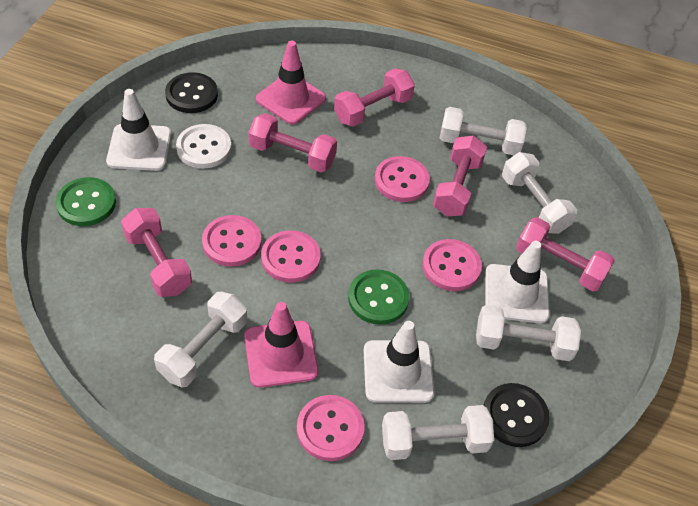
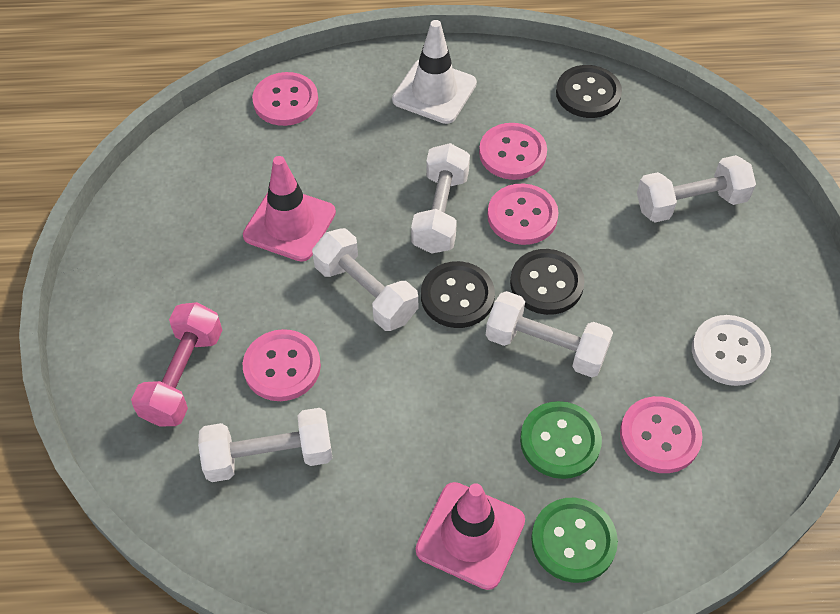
black button: [165,72,218,113] [483,383,550,447] = 2 -> [421,261,495,328] [510,249,585,315] [556,65,622,118] = 3
pink dumbbell: [121,208,192,297] [248,113,337,172] [334,68,415,127] [433,135,487,216] [516,217,615,291] = 5 -> [131,302,222,426] = 1
white traffic cone: [106,89,171,171] [364,321,434,403] [485,241,550,323] = 3 -> [392,20,477,124] = 1

